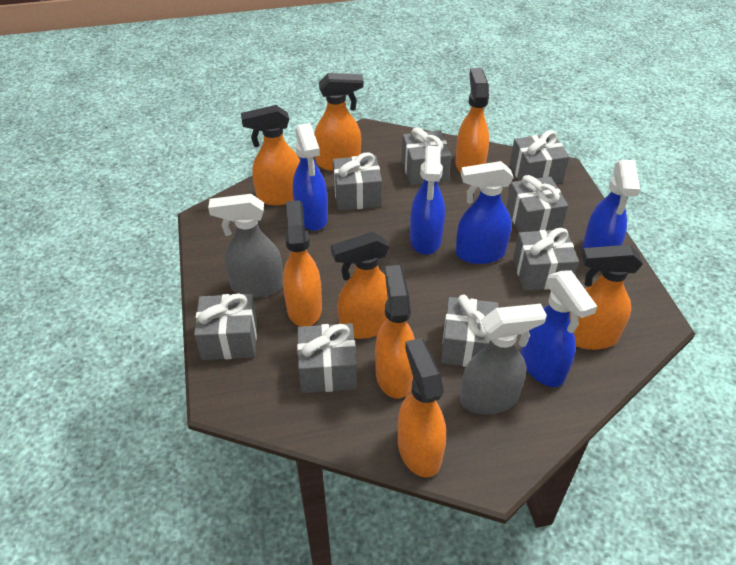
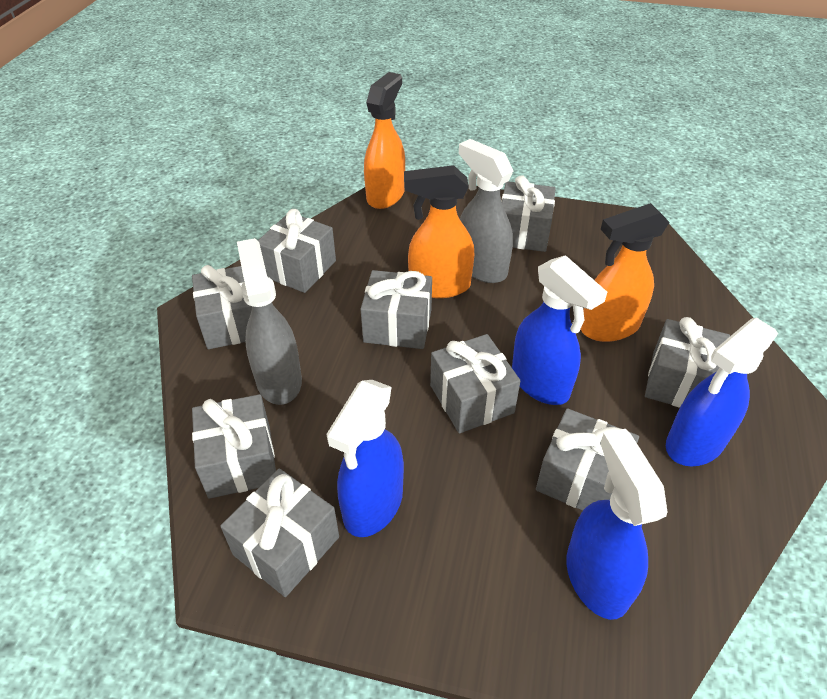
blue spray bottle: [293,123,328,231] [410,146,445,255] [456,161,514,264] [521,270,597,387] [582,160,640,250] = 5 -> [327,380,404,537] [512,255,607,405] [566,429,667,620] [666,317,778,467] = 4
grey gift: [194,293,257,360] [297,323,357,393] [333,152,382,211] [402,127,452,186] [441,295,499,367] [506,175,568,232] [510,130,570,184] [513,228,579,291] = 8 -> [192,265,252,349] [192,394,276,499] [220,469,339,597] [258,209,336,293] [360,270,432,349] [430,334,520,433] [501,175,556,252] [536,408,639,510] [645,317,730,408] = 9
orange spray bottle: [241,105,300,205] [283,200,322,327] [314,73,363,171] [331,231,389,339] [375,265,415,399] [398,338,446,478] [455,68,489,173] [569,245,643,350] = 8 -> [364,72,405,209] [404,165,474,298] [581,203,670,342] = 3

